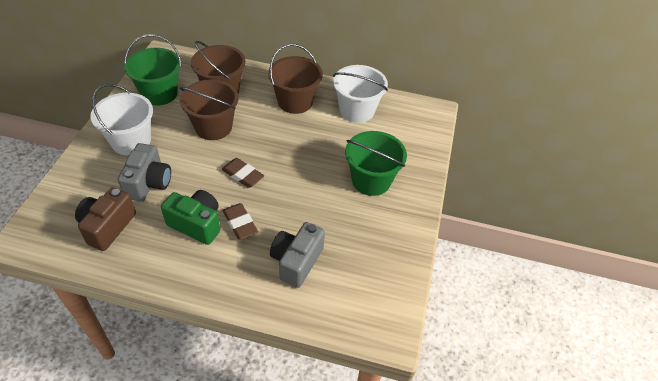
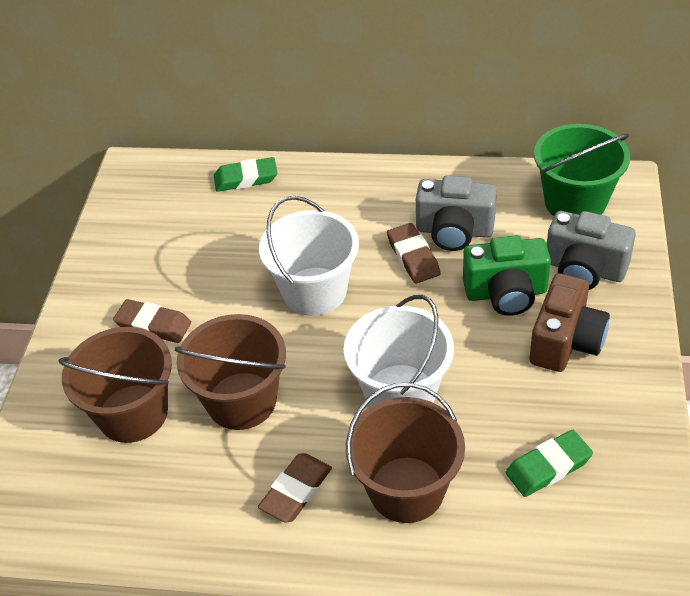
brown eraser: [222,158,264,188] [223,203,258,240] = 2 -> [113,299,191,343] [258,453,332,523] [387,223,441,283] = 3
green bucket: [124,34,182,106] [345,131,407,196] = 2 -> [534,124,630,216] = 1
green eraser: none = 0 -> [214,157,278,192] [506,430,593,497] = 2

